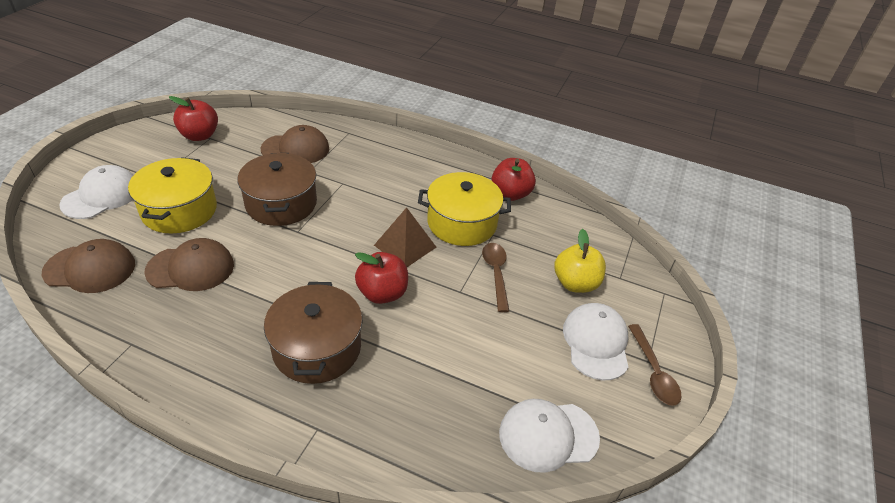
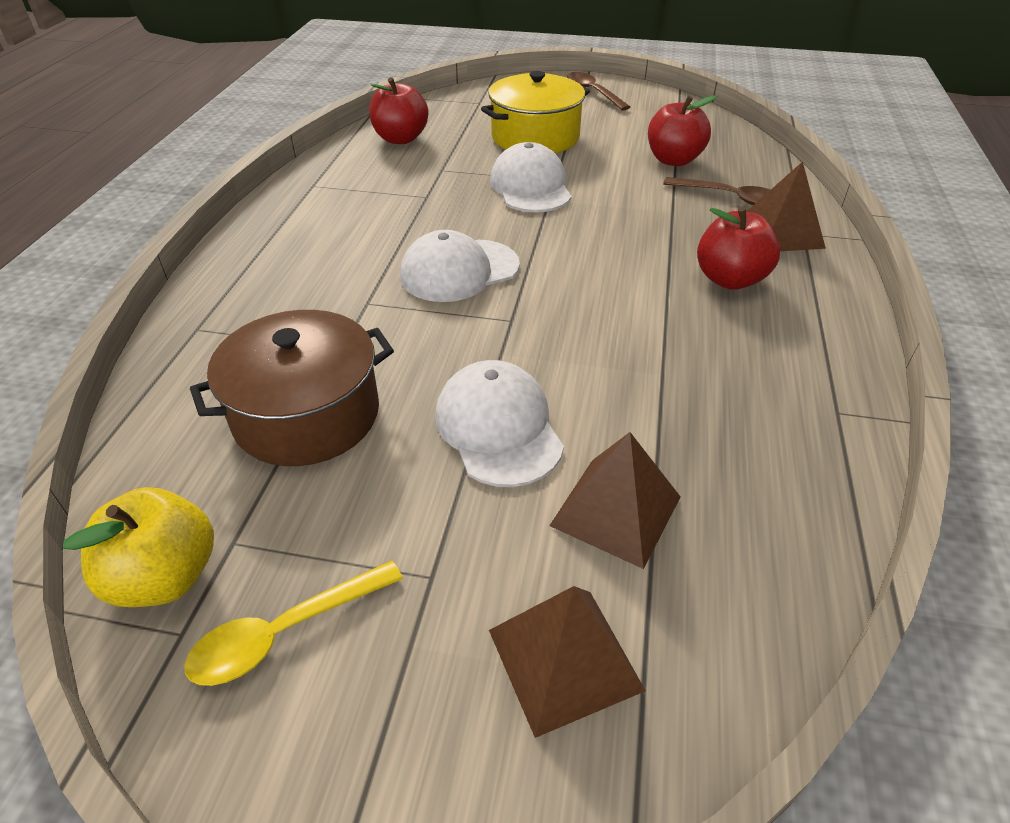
brown cap: [42,239,135,293] [144,238,234,291] [261,125,329,163] = 3 -> none = 0
brown pot: [237,153,317,226] [264,282,362,384] = 2 -> [190,310,394,466] = 1
brown pyramid: [374,207,436,267] = 1 -> [489,586,646,738] [549,432,680,569] [746,161,826,251] = 3
yellow pot: [128,157,217,233] [418,172,511,246] = 2 -> [481,71,590,153] = 1
yellow spoon: none = 0 -> [184,560,403,686] = 1

